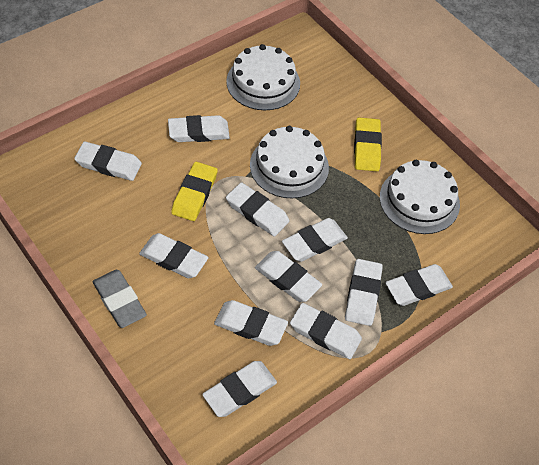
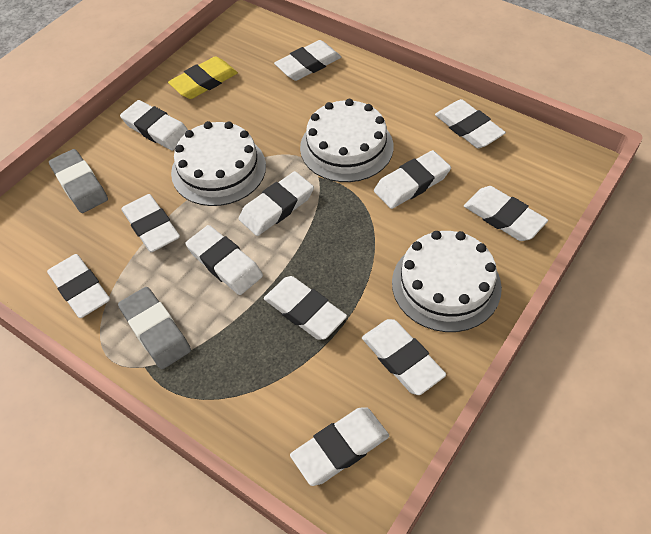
grey eraser: [93,270,147,328] = 1 -> [49,149,108,213] [118,287,191,369] = 2
white eraser: [74,142,142,181] [139,233,209,278] [168,115,230,142] [202,361,277,417] [214,300,288,346] [226,182,289,237] [255,251,322,302] [282,218,348,262] [290,303,362,359] [345,259,383,326] [385,264,453,306] = 11 -> [47,254,110,318] [120,100,188,151] [121,194,180,252] [185,225,263,295] [239,171,314,236] [264,276,347,340] [274,40,341,81] [290,407,389,486] [362,319,446,395] [374,150,451,209] [435,99,506,148] [464,186,548,241] = 12
yellow eraser: [171,162,218,221] [354,117,382,171] = 2 -> [168,56,238,99] = 1

